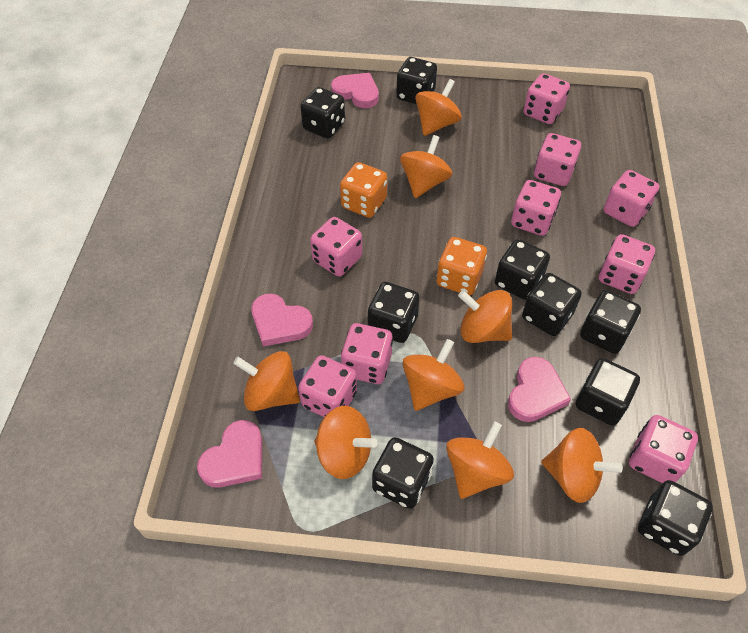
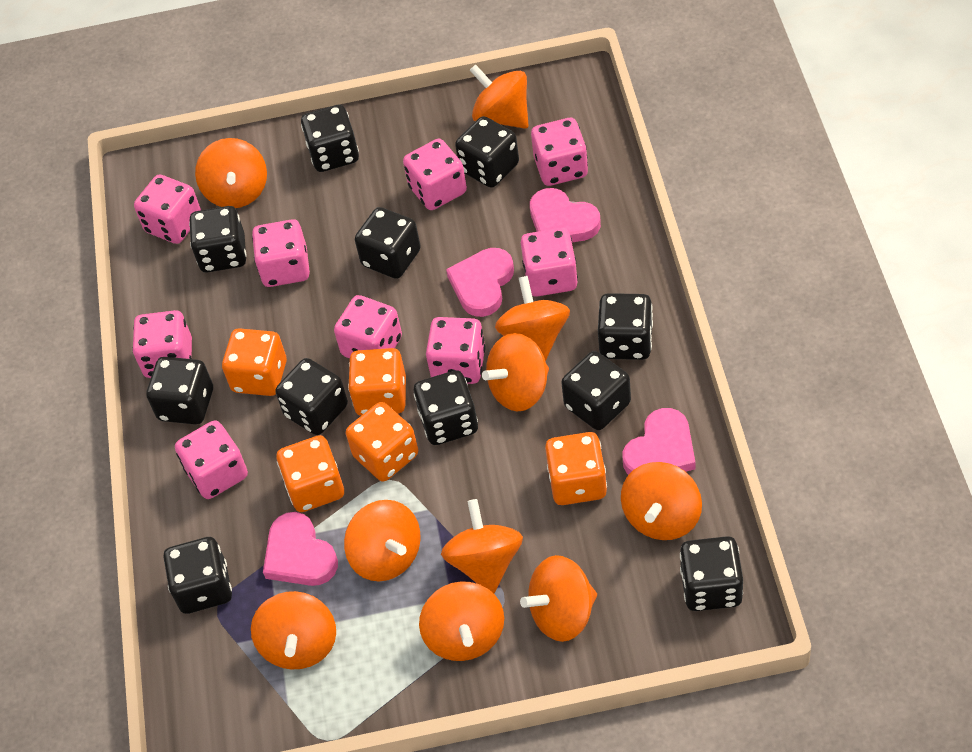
black dice: [300,87,345,138] [368,282,420,343] [372,437,434,509] [396,57,437,104] [495,239,550,300] [522,273,582,336] [576,358,640,426] [580,290,641,354] [638,480,713,556] = 9 -> [146,357,213,425] [163,537,232,614] [189,206,247,273] [275,358,348,435] [301,105,359,172] [355,207,421,279] [414,370,478,445] [455,116,519,188] [561,351,631,430] [598,293,653,360] [680,536,743,611] = 11
orange dice: [340,162,387,218] [436,237,487,295] = 2 -> [222,328,287,396] [277,435,344,512] [346,402,418,482] [348,348,406,416] [545,432,607,505] = 5
orange spinning top: [233,351,300,411] [314,406,378,479] [400,135,452,198] [403,339,464,411] [415,79,462,136] [446,421,514,499] [458,290,512,343] [541,428,623,503] = 8 -> [195,138,267,208] [251,591,336,669] [344,500,420,581] [419,581,504,661] [441,499,523,593] [470,64,529,129] [482,333,549,412] [495,276,570,361] [520,555,597,642] [621,462,702,540] = 10

